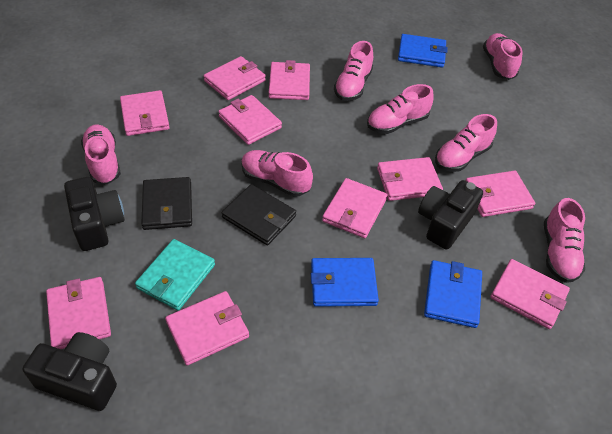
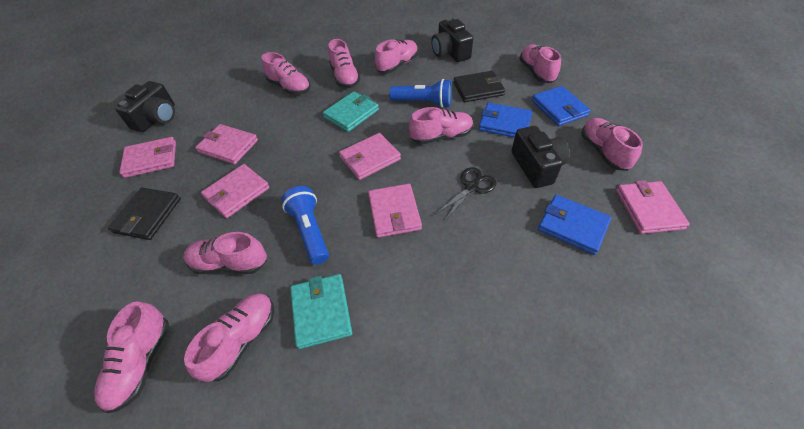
black scissors: none = 0 -> [435,167,497,222] = 1
blue flashlight: none = 0 -> [281,186,329,265] [389,79,452,108] = 2
pink shoe: [81,124,121,184] [241,150,313,197] [334,41,373,101] [367,84,434,134] [435,114,497,172] [483,33,523,80] [544,198,585,283] = 7 -> [94,301,169,413] [183,232,267,274] [184,293,274,382] [261,52,310,95] [328,39,360,88] [375,39,418,73] [409,107,473,144] [519,45,561,83] [581,118,643,171] = 9
pink wallet: [46,277,111,349] [120,90,170,136] [165,291,249,366] [204,56,266,100] [218,95,282,145] [269,60,310,100] [322,178,387,238] [377,157,443,201] [466,171,535,217] [490,259,570,329] = 10 -> [119,137,176,178] [195,124,258,164] [201,164,270,218] [339,133,401,180] [368,184,422,238] [616,180,690,234] = 6
turquoise wallet: [135,239,215,311] = 1 -> [290,274,352,349] [323,91,379,132] = 2

